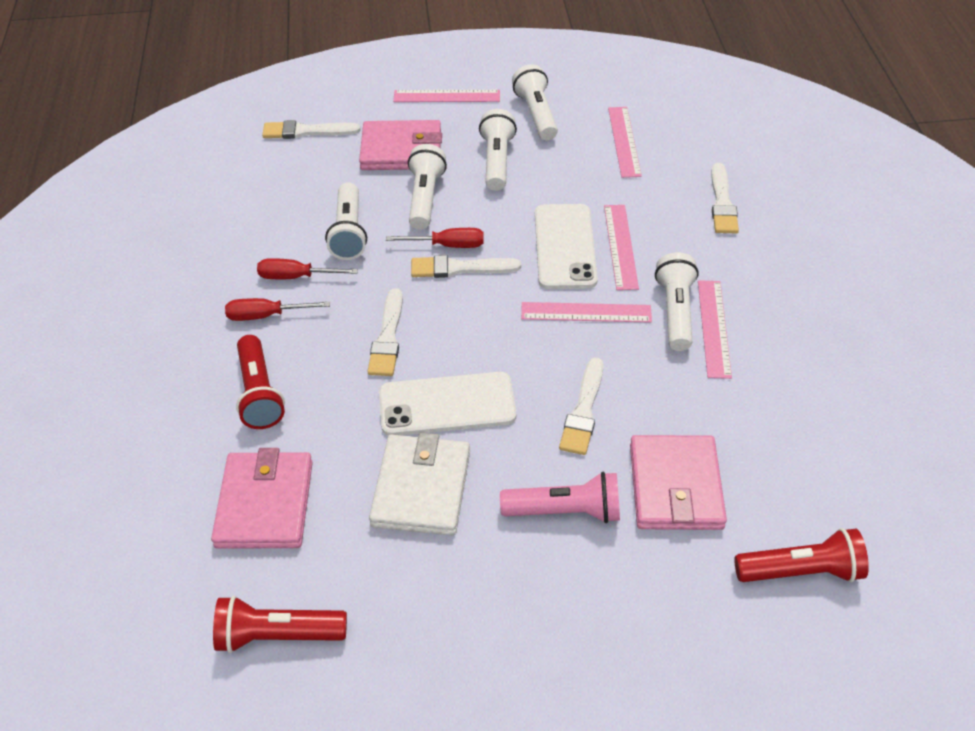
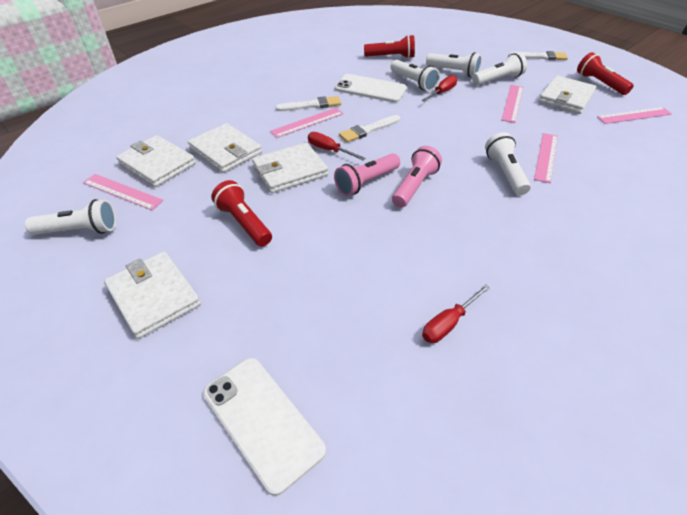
pink flashlight: [500,472,620,523] = 1 -> [334,153,400,196] [392,146,442,207] = 2
pink wallet: [211,448,313,549] [359,120,442,170] [630,435,727,530] = 3 -> none = 0
white brush: [262,120,360,139] [367,288,403,376] [411,255,521,278] [559,357,603,455] [711,163,739,233] = 5 -> [275,96,341,111] [339,115,400,143] [509,51,568,60] = 3
white wallet: [369,433,470,536] = 1 -> [104,251,201,339] [116,135,196,187] [188,123,262,173] [252,143,328,193] [538,75,596,114] = 5

